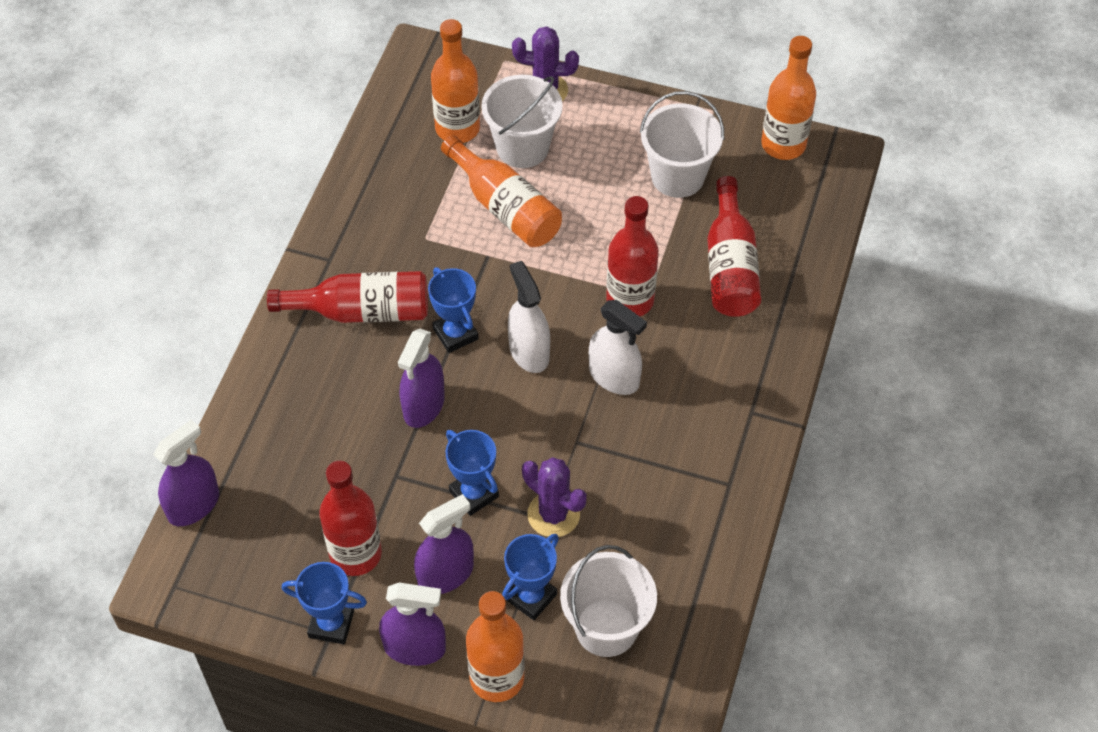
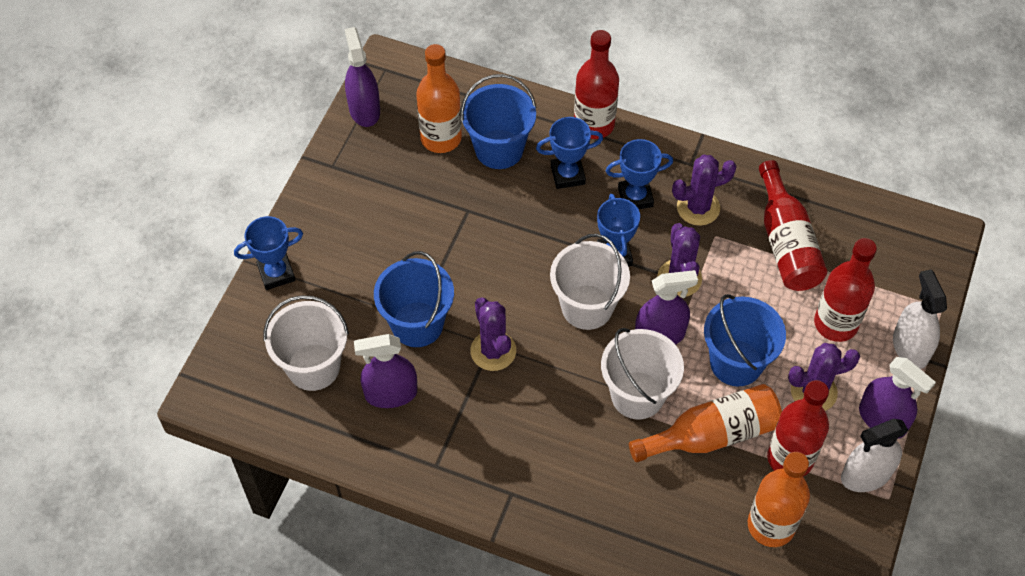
blue bucket: none = 0 -> [374,251,454,347] [461,74,536,169] [704,294,786,386] = 3
orange bottle: [431,19,480,143] [441,135,562,247] [466,591,525,702] [761,36,816,160] = 4 -> [416,44,462,153] [629,384,782,462] [748,452,810,547] = 3
purple cactus: [512,26,579,101] [522,457,587,537] = 2 -> [470,297,516,371] [657,223,702,297] [672,155,737,226] [788,343,860,411] = 4

